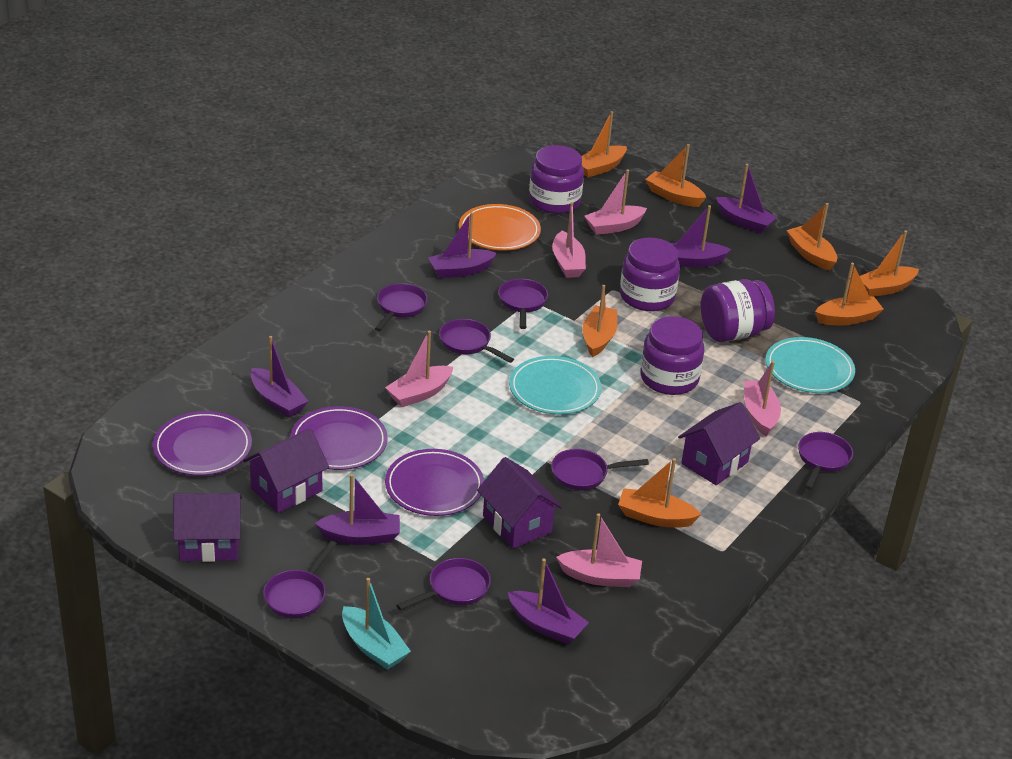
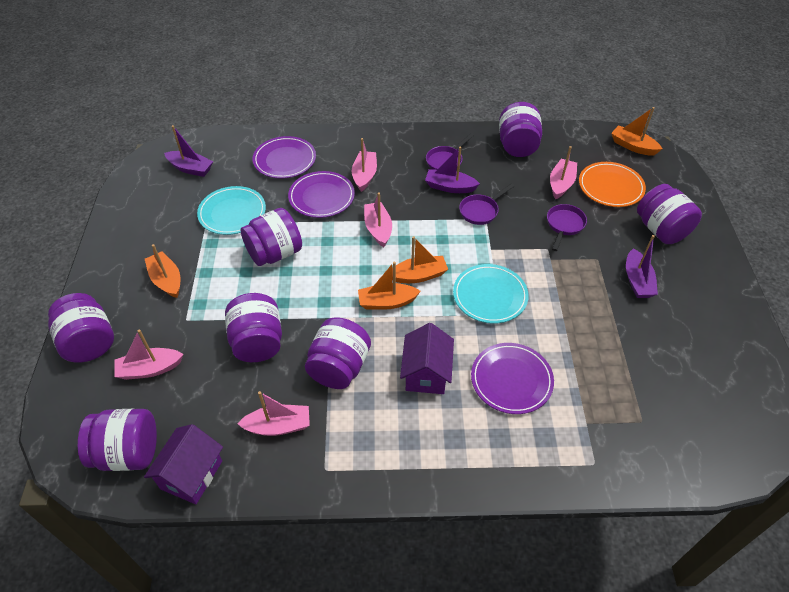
orange boat: [581,111,627,177] [582,285,617,357] [618,458,701,527] [645,144,706,207] [786,203,837,271] [815,263,884,326] [860,230,919,297] = 7 -> [145,244,180,298] [358,261,421,310] [392,236,448,283] [611,107,662,156] = 4
purple boat: [250,336,308,418] [315,474,400,545] [428,212,497,278] [508,558,589,644] [671,205,731,267] [716,164,777,233] = 6 -> [164,125,213,177] [425,146,480,193] [626,235,658,298] = 3
purple house: [173,493,242,562] [243,428,329,513] [477,457,562,549] [678,402,760,485] = 4 -> [144,424,223,504] [400,323,454,394] = 2
purple jar: [529,145,584,214] [620,238,680,311] [640,316,704,395] [701,279,775,342] = 4 -> [48,293,114,363] [78,409,157,471] [225,293,282,362] [241,208,302,266] [305,317,371,389] [499,102,542,157] [637,184,702,244] = 7
purple pan: [263,541,337,619] [375,283,428,331] [396,558,491,610] [439,319,514,363] [498,279,548,329] [551,449,649,490] [798,432,853,490] = 7 -> [426,133,474,170] [459,183,515,225] [547,204,587,251] = 3
turquoise boat: [342,578,411,670] = 1 -> none = 0

